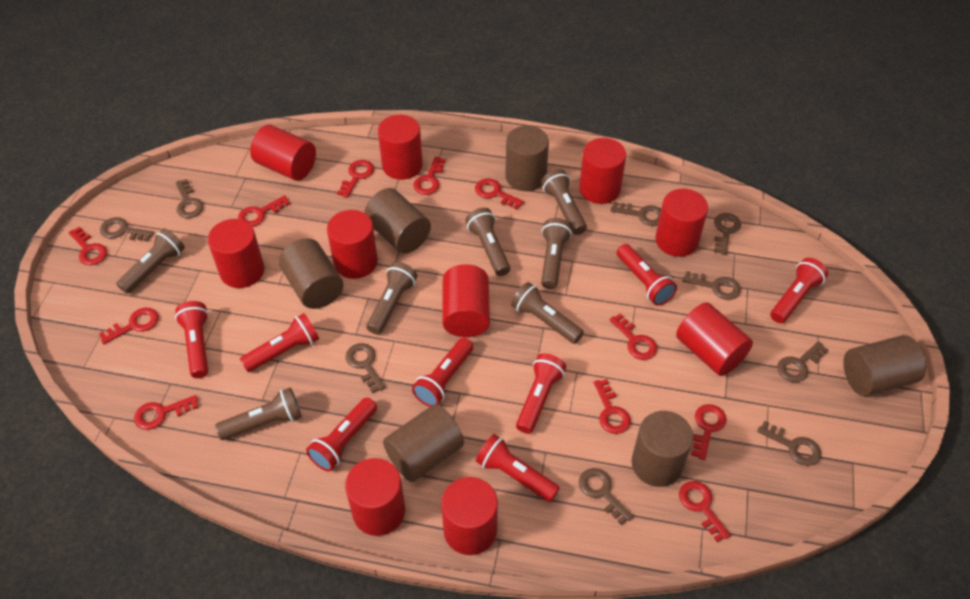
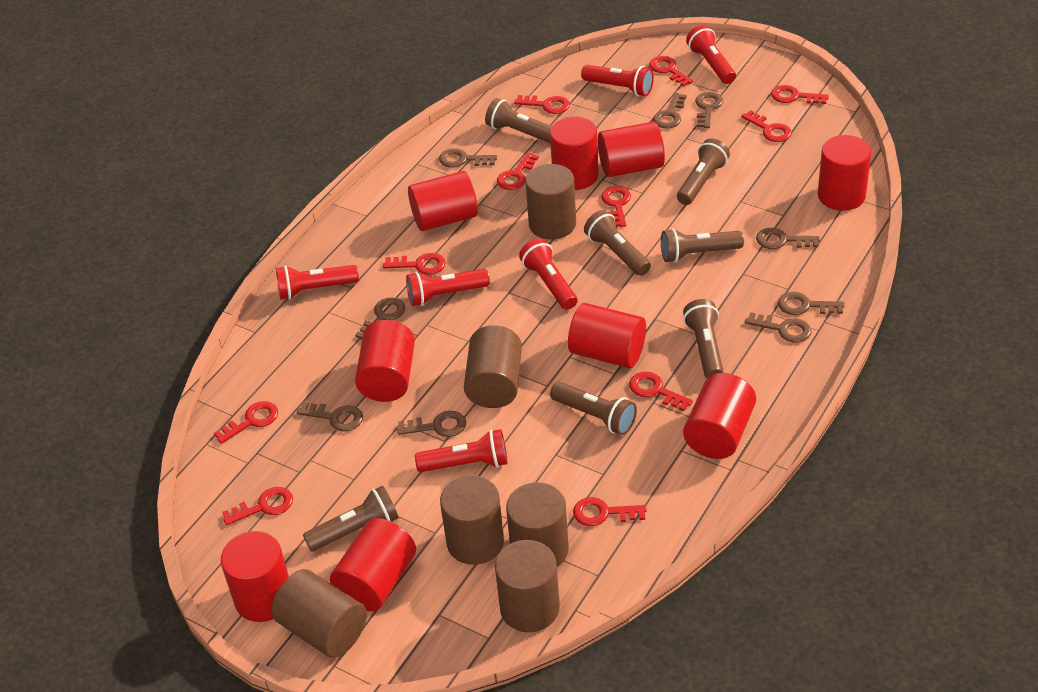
red cylinder: [208,219,264,288] [250,125,316,181] [327,210,378,279] [345,458,405,536] [378,115,423,180] [441,477,498,555] [442,264,490,337] [579,138,626,204] [655,189,708,257] [676,302,753,376] = 10 -> [221,531,289,622] [330,518,416,611] [355,320,415,402] [408,171,478,231] [550,117,599,190] [568,303,646,368] [598,121,665,177] [683,373,756,459] [818,135,871,211] = 9
red flashlight: [175,301,209,378] [240,313,319,372] [306,397,377,471] [412,338,473,407] [476,434,560,502] [516,353,566,434] [617,244,677,306] [770,258,828,323] = 8 -> [276,265,359,300] [406,269,490,306] [415,429,508,472] [519,239,578,310] [581,65,654,96] [686,25,736,84] = 6

